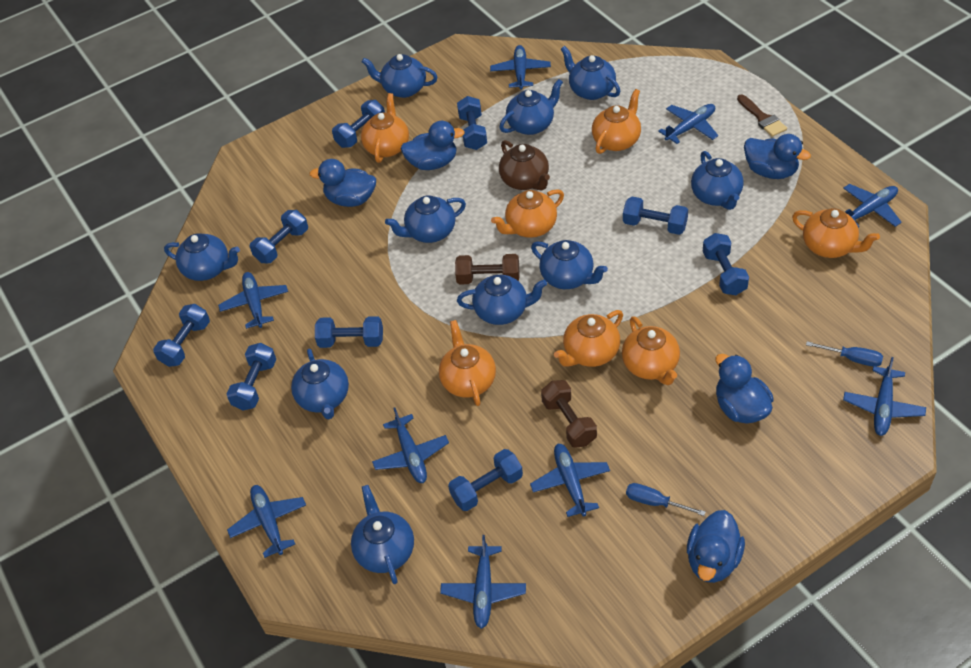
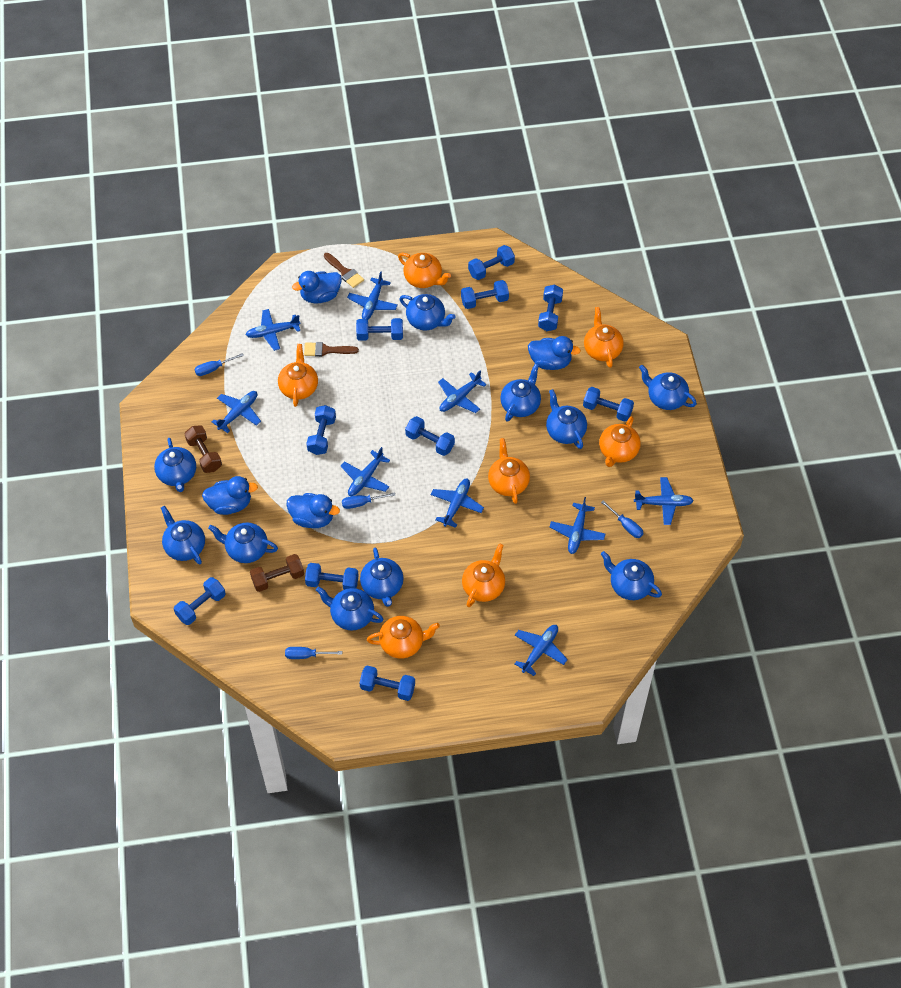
blue duck: [309,159,376,207] [401,121,465,170] [687,510,745,583] [715,354,774,424] [744,134,811,179] = 5 -> [202,476,258,515] [286,493,340,528] [292,271,342,304] [528,336,581,370] = 4
blue dumbbell: [153,304,210,367] [227,343,276,410] [250,210,308,263] [315,316,383,348] [332,100,385,148] [448,449,523,511] [457,96,487,150] [623,197,688,235] [703,233,749,295] = 9 -> [174,577,226,625] [305,563,359,590] [306,405,336,455] [356,318,403,341] [359,666,415,701] [405,416,455,456] [461,280,509,309] [468,245,515,280] [538,284,563,331] [583,387,634,422] = 10
blue screwdriver: [626,483,706,516] [806,341,883,367] = 2 -> [194,353,244,376] [285,647,342,659] [342,492,395,509] [601,500,643,538] = 4
brown brush: [737,94,787,137] = 1 -> [304,342,359,357] [324,253,364,288] = 2
brown teapot: [499,140,550,191] = 1 -> none = 0

